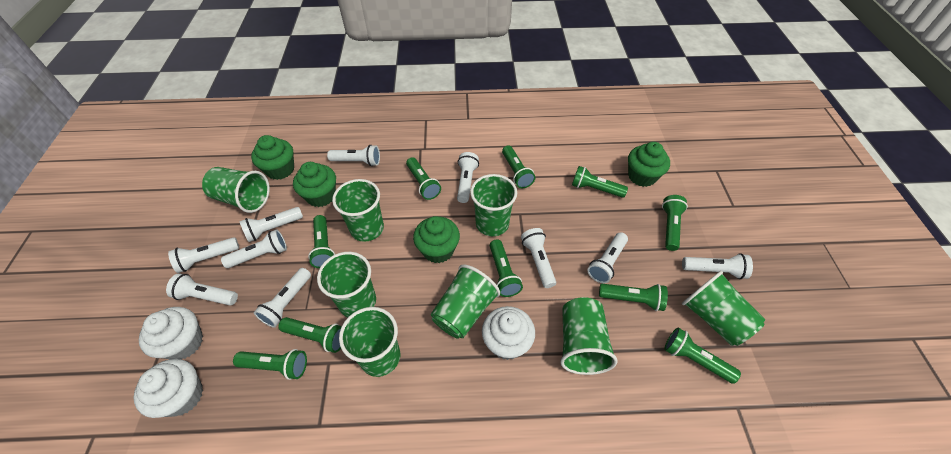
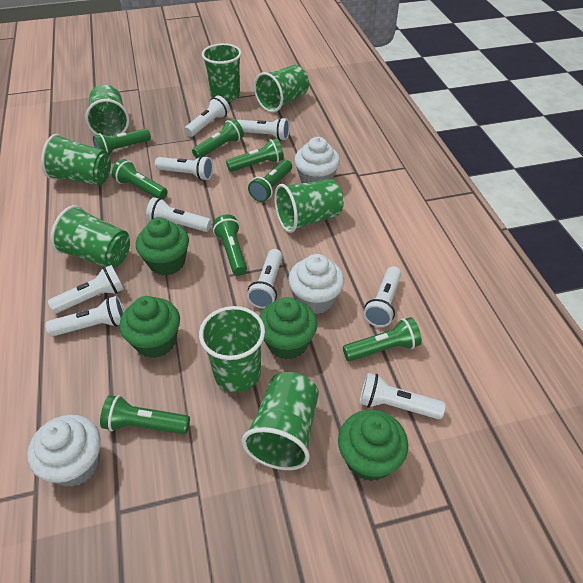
green flashlight: [233,349,307,380] [278,317,342,353] [308,215,335,268] [406,157,441,200] [490,239,523,297] [502,145,535,188] [572,166,628,198] [599,284,668,311] [662,195,688,251] [664,328,741,384] = 10 -> [93,129,151,154] [100,395,190,434] [112,159,168,199] [192,118,244,158] [212,214,247,276] [226,138,284,172] [248,160,292,202] [343,317,422,361] = 8
white flashlight: [166,273,238,306] [168,237,239,273] [221,229,287,268] [240,207,303,242] [254,268,311,328] [327,145,380,166] [457,152,479,203] [521,228,556,288] [588,232,628,283] [682,253,753,279] = 10 -> [45,296,124,337] [48,265,124,314] [146,197,211,232] [155,155,213,181] [184,96,230,137] [237,117,290,141] [247,249,282,308] [359,373,445,420] [364,266,401,327] = 9

